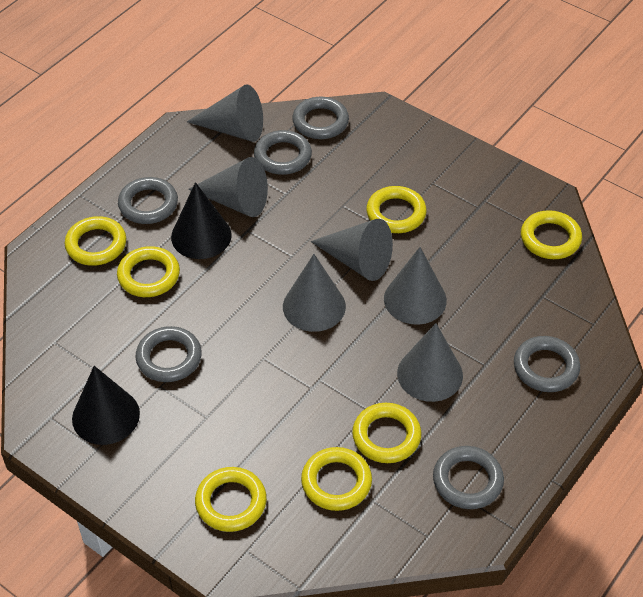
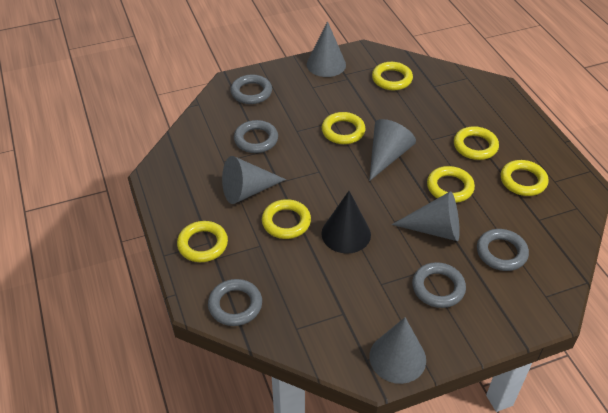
black cone: [72,366,140,445] [171,182,232,259] = 2 -> [321,191,371,254] = 1
grey cone: [187,84,263,142] [188,157,268,217] [283,254,346,332] [311,219,393,281] [384,247,447,325] [397,323,463,402] = 6 -> [222,156,286,204] [307,21,346,77] [369,119,416,181] [369,317,426,384] [392,191,460,241] = 5
grey ring: [118,177,178,224] [136,326,202,382] [254,130,312,175] [292,97,349,139] [433,446,504,509] [514,336,580,392] = 6 -> [208,279,262,326] [230,74,272,104] [234,120,278,153] [412,262,466,308] [477,229,529,271] = 5

